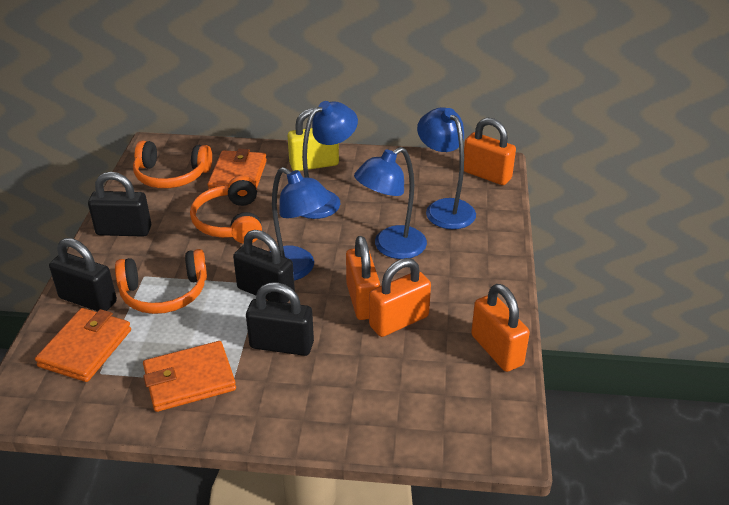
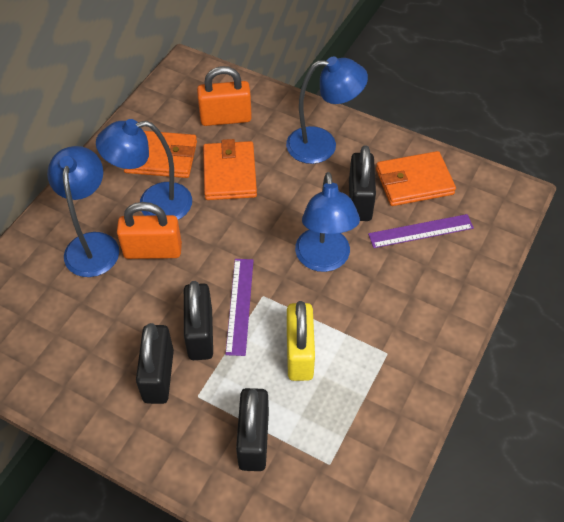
orange headphones: [115,249,207,314] [133,141,212,188] [190,176,262,244] = 3 -> none = 0
orange padlock: [346,236,380,320] [369,258,431,337] [464,118,516,185] [471,284,530,372] = 4 -> [117,202,182,259] [197,66,252,126] = 2
purple ruler: none = 0 -> [225,259,254,356] [368,214,474,248] = 2

